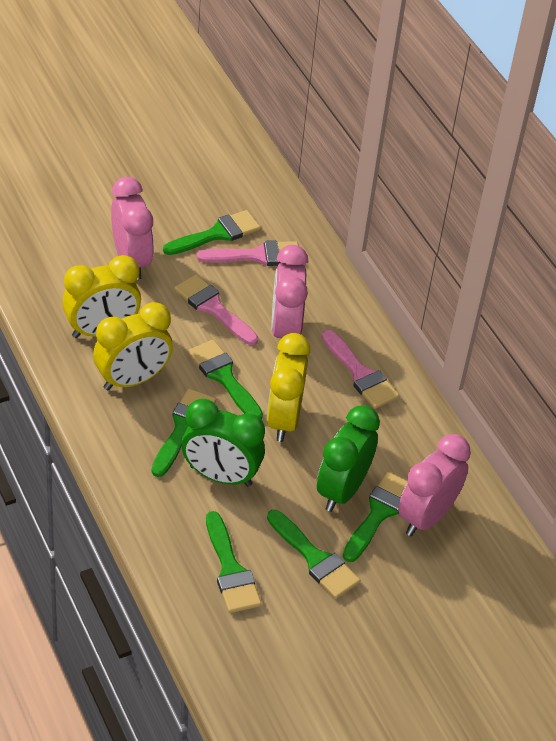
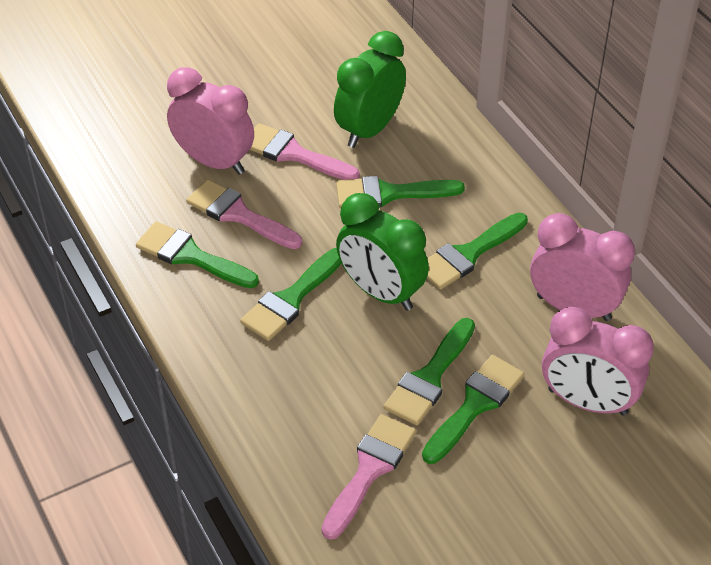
yellow clock: [62,255,141,338] [93,302,173,390] [266,333,311,442] = 3 -> none = 0

